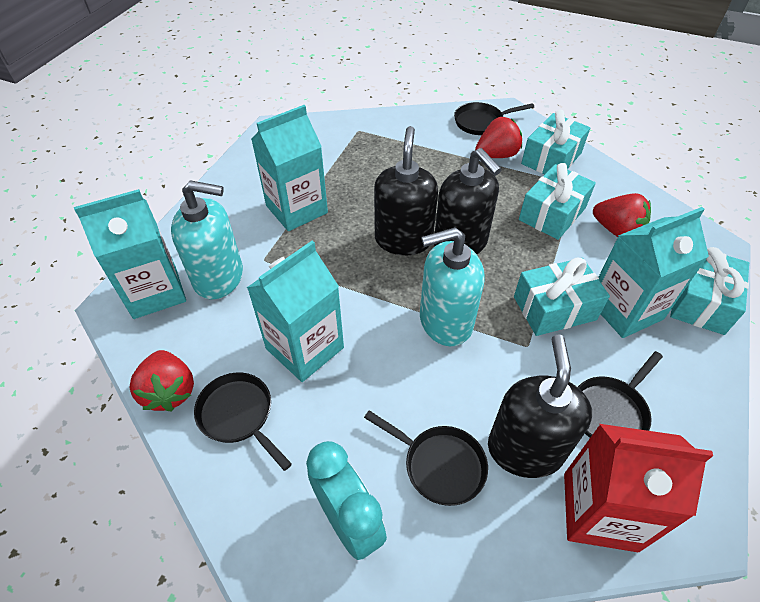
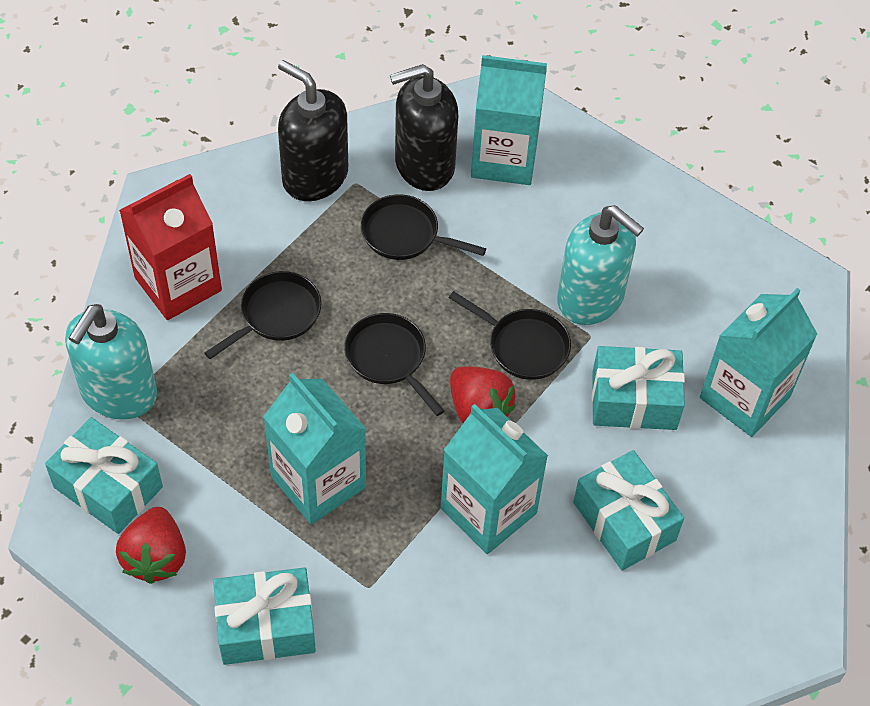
black soap dispenser: [374,126,438,255] [434,148,502,254] [488,334,592,478] = 3 -> [278,60,348,201] [390,64,458,191] = 2
red strawberry: [130,350,194,412] [475,117,522,158] [593,193,651,237] = 3 -> [116,507,186,584] [450,366,516,423] = 2
turquoise clock: [306,441,387,560] = 1 -> none = 0

